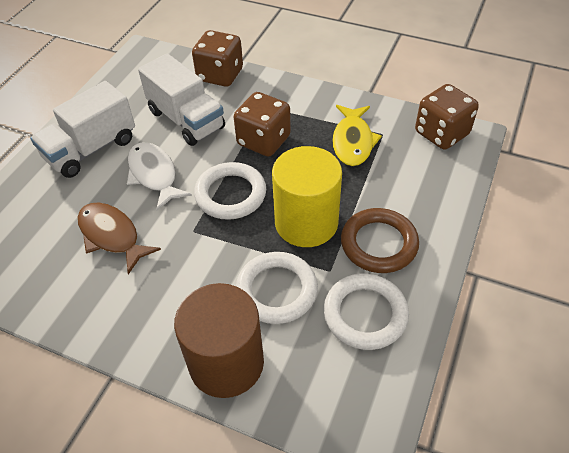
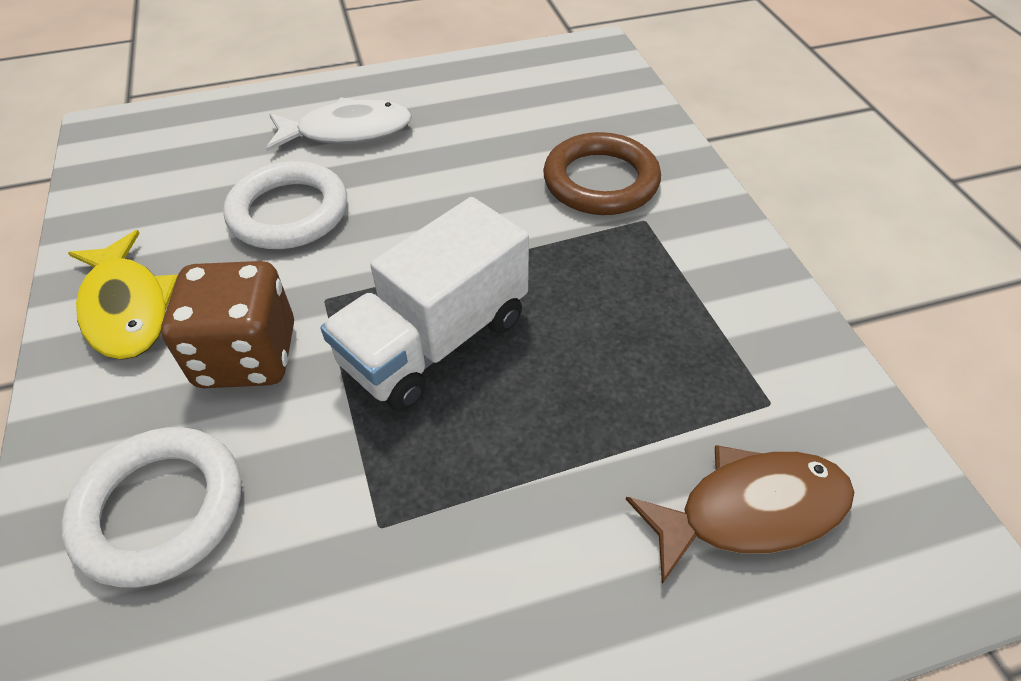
brown cylinder: [174,283,264,398] = 1 -> none = 0
brown dice: [192,30,243,87] [234,92,291,157] [415,84,479,150] = 3 -> [161,261,294,388] = 1
white ring: [194,162,266,220] [236,252,318,324] [324,273,409,350] = 3 -> [62,427,241,587] [223,161,347,249] = 2
white truck: [30,81,135,178] [138,53,225,146] = 2 -> [321,197,529,411] = 1
yellow cylinder: [272,146,342,247] = 1 -> none = 0

